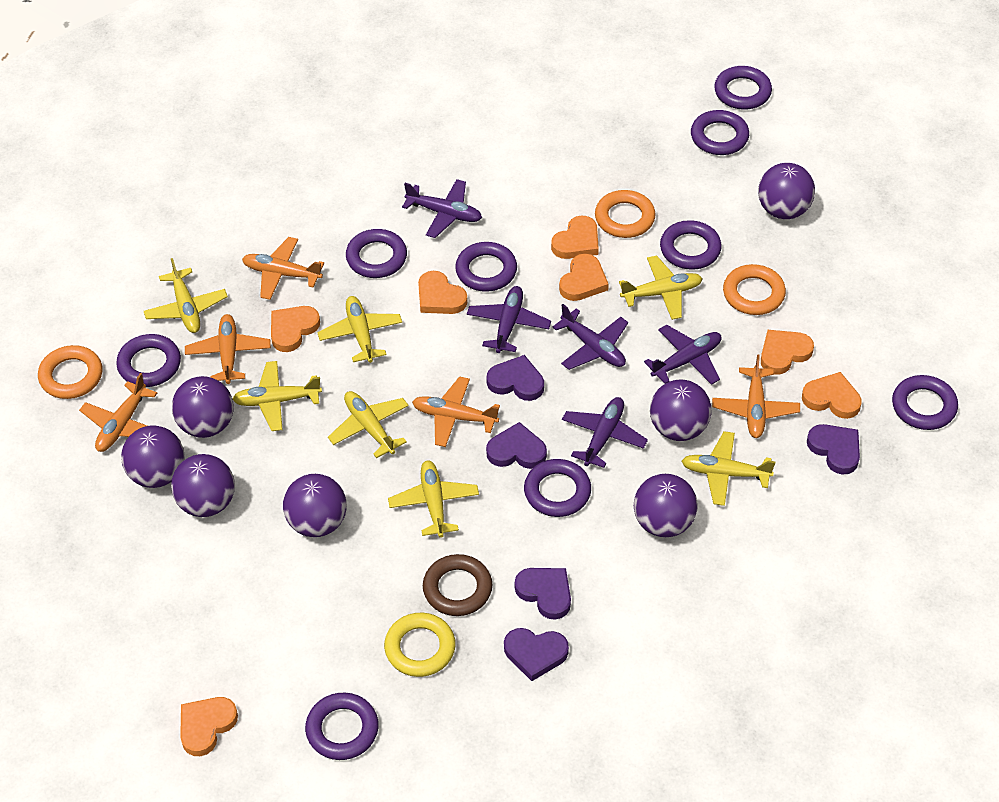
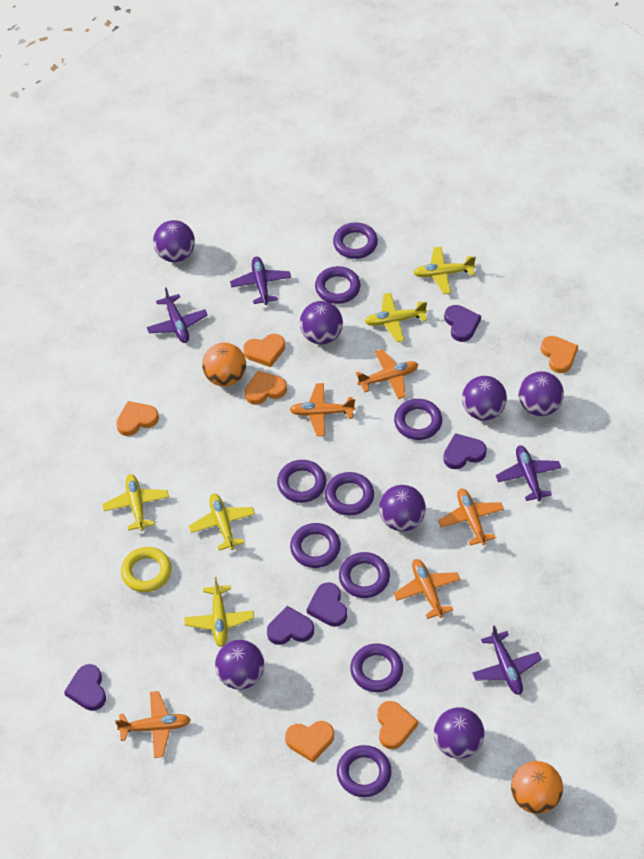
brown ring: [423,554,493,616] = 1 -> none = 0
orange ball: none = 0 -> [202,343,246,387] [511,761,563,814] = 2
orange heart: [180,697,238,756] [271,306,320,352] [418,271,468,314] [551,216,599,259] [559,254,609,301] [761,330,814,375] [802,372,862,419] = 7 -> [116,401,159,436] [243,334,285,367] [245,370,287,405] [285,721,334,762] [377,701,418,749] [541,336,578,373] = 6
orange ring: [38,345,102,399] [595,190,655,238] [723,264,786,315] = 3 -> none = 0
purple plane: [402,179,482,238] [467,286,551,353] [552,304,628,370] [562,397,648,468] [644,325,722,385] = 5 -> [147,287,208,343] [230,256,291,305] [473,625,542,695] [496,445,561,501] = 4
yellow plane: [144,258,228,333] [233,361,322,431] [317,296,402,363] [328,391,409,458] [388,460,479,538] [619,256,703,320] [681,431,776,506] = 7 -> [102,474,169,531] [184,577,254,647] [189,494,255,550] [365,293,427,342] [413,247,476,294] = 5

